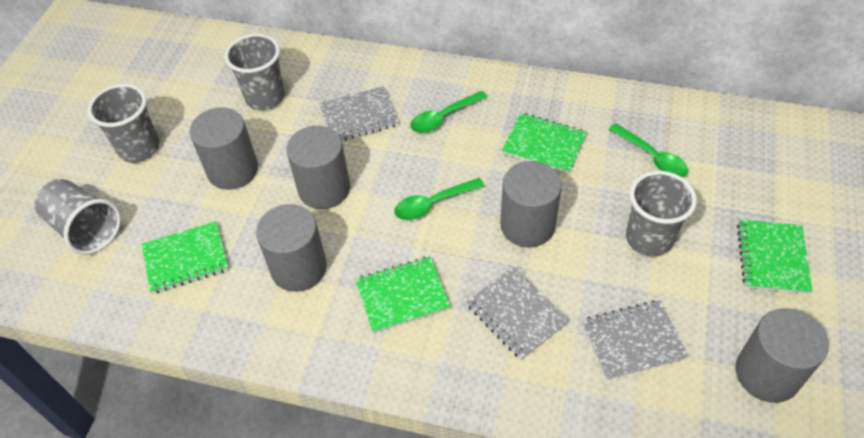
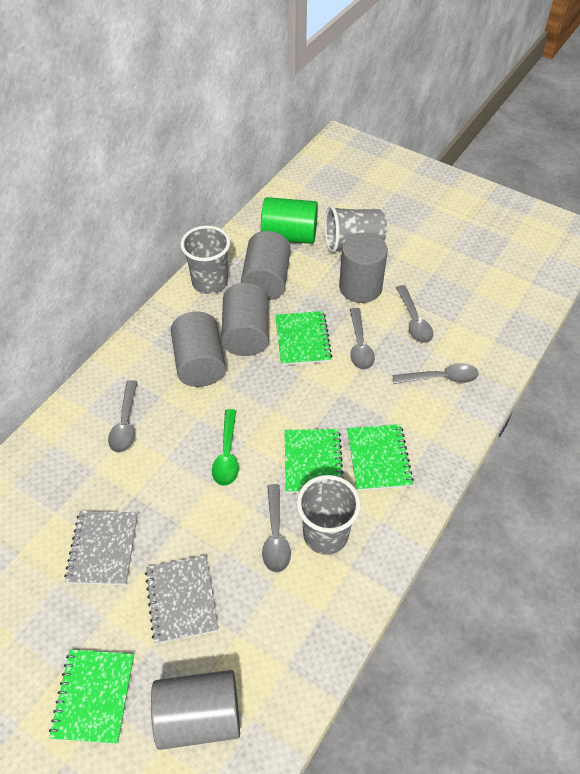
green cylinder: none = 0 -> [261,197,318,244] = 1
green spoon: [394,178,484,220] [410,91,488,133] [609,123,688,177] = 3 -> [212,409,239,486] = 1
grey cup: [34,179,121,255] [87,84,159,163] [224,34,285,110] [626,171,697,257] = 4 -> [181,226,230,294] [297,475,361,555] [325,206,387,253] = 3
grey notebook: [319,86,399,141] [466,267,569,360] [583,300,688,380] = 3 -> [64,511,138,585] [145,555,218,644] = 2
grey spoon: none = 0 -> [108,380,137,453] [262,484,291,573] [350,308,375,370] [392,363,479,384] [396,285,433,343] = 5

